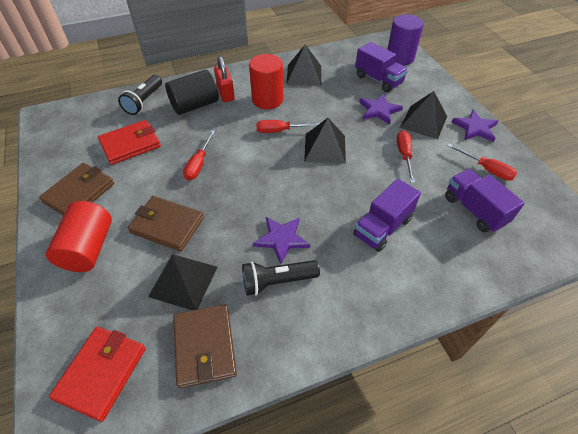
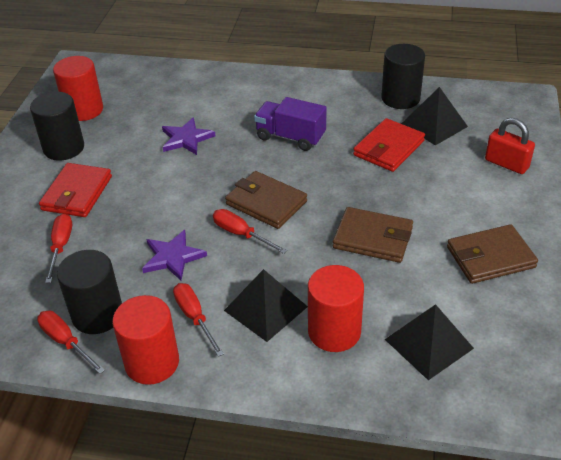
black cylinder: [165,70,219,115] = 1 -> [30,92,84,161] [57,250,122,334] [381,44,425,109] = 3
black flashlight: [118,75,162,115] [242,260,320,296] = 2 -> none = 0
black pyramid: [148,254,218,310] [286,44,321,86] [304,118,346,164] [400,91,447,139] = 4 -> [224,269,308,342] [385,304,474,380] [401,87,468,145] = 3
purple cylinder: [387,14,424,66] = 1 -> none = 0
purple star: [253,217,310,264] [359,94,403,125] [452,109,499,142] = 3 -> [142,230,207,280] [162,117,215,155] = 2
purple truck: [353,179,421,252] [355,42,408,92] [445,169,525,233] = 3 -> [254,97,327,151] = 1
red cylinder: [46,201,112,272] [249,54,283,109] = 2 -> [53,56,103,121] [112,295,179,385] [308,265,364,352] = 3

